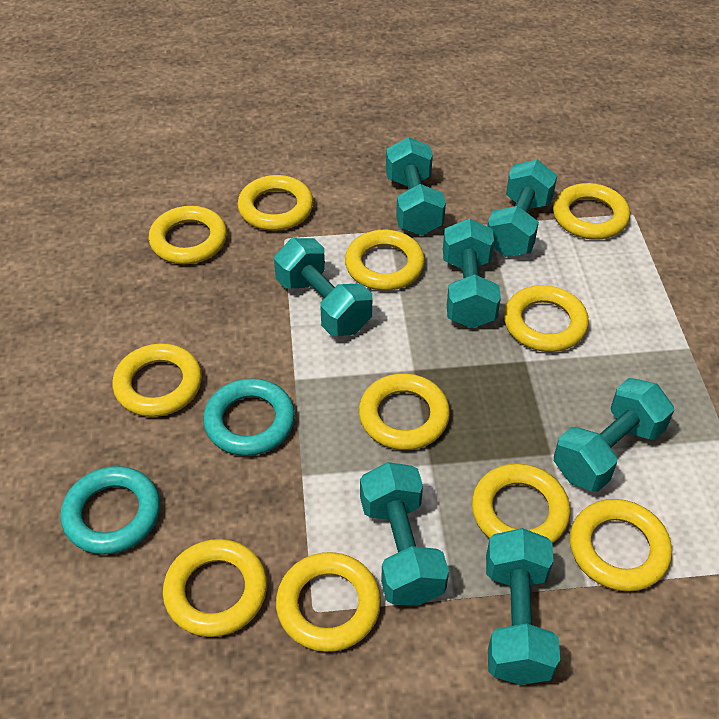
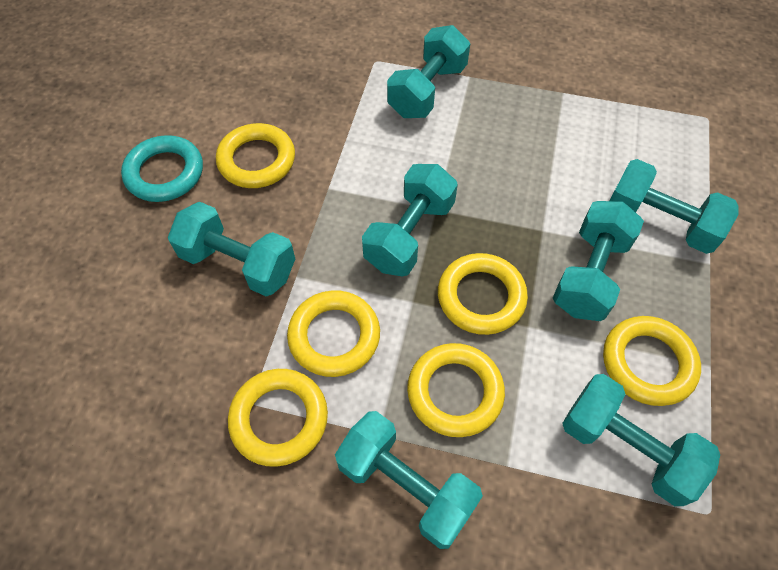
turquoise ring: [60,466,160,555] [203,378,295,456] = 2 -> [121,135,203,202] = 1
yellow ring: [112,343,202,417] [149,206,227,264] [163,539,267,637] [237,175,313,231] [276,552,381,652] [345,230,425,291] [359,373,450,450] [472,463,570,544] [504,285,589,352] [553,183,630,240] [570,499,672,592] = 11 -> [216,123,295,188] [228,369,328,467] [287,290,380,377] [407,343,505,437] [438,253,528,335] [603,316,701,406] = 6

